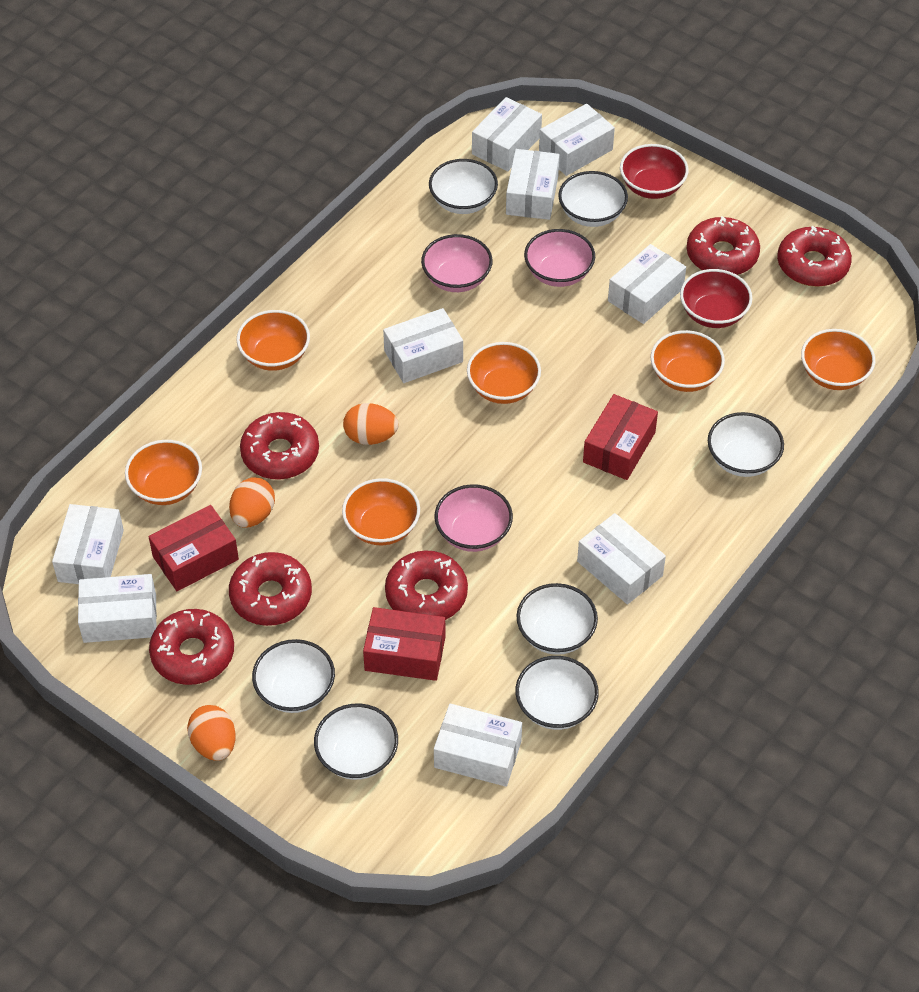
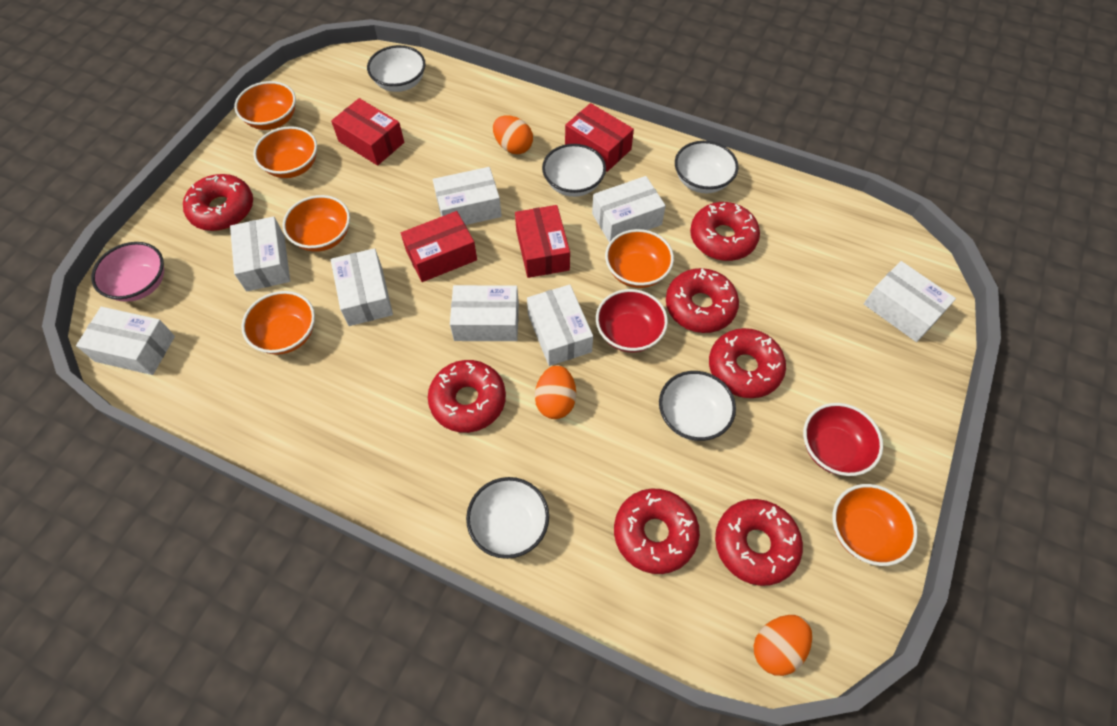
pink bowl: [421,234,493,292] [434,484,513,552] [524,229,595,287] = 3 -> [91,242,164,302] = 1
red box: [149,505,239,591] [363,607,446,681] [583,394,658,480] = 3 -> [331,98,404,166] [401,211,477,282] [515,205,570,278] [565,103,634,172] = 4
red donut: [149,609,234,685] [229,552,312,626] [240,412,319,480] [385,550,468,620] [687,216,760,275] [777,226,852,287] = 6 -> [183,174,253,231] [428,360,506,433] [614,489,700,574] [666,268,739,333] [690,202,760,261] [709,328,786,398] [715,499,803,586] = 7
white bowl: [252,639,335,713] [314,704,398,780] [429,159,498,214] [515,656,599,730] [517,583,598,655] [558,171,628,227] [708,412,784,477] = 7 -> [367,45,426,92] [466,477,549,559] [542,144,606,197] [659,371,736,441] [675,141,738,193] = 5
white box: [52,504,124,584] [78,574,157,643] [383,308,463,383] [434,703,522,787] [472,97,542,171] [506,149,560,220] [539,104,615,176] [577,513,666,604] [608,244,686,324] = 9 -> [76,307,175,375] [230,216,290,291] [331,248,393,326] [433,167,502,225] [450,285,519,341] [527,285,593,366] [592,176,666,242] [864,261,956,342] = 8

